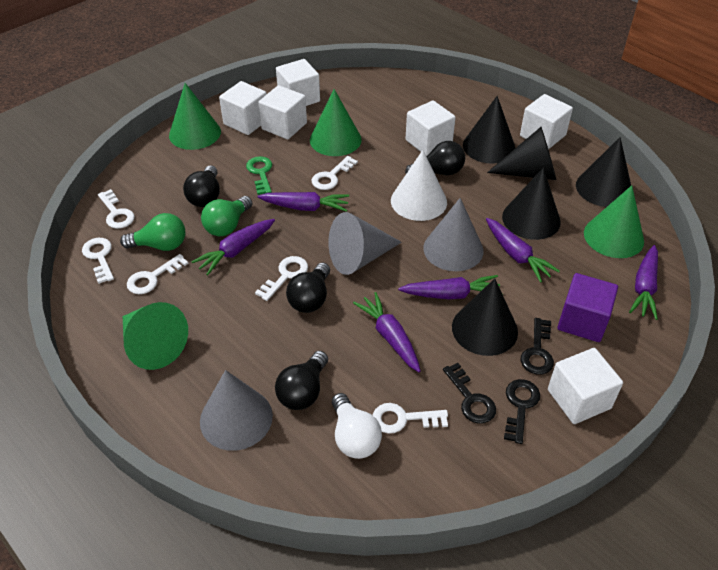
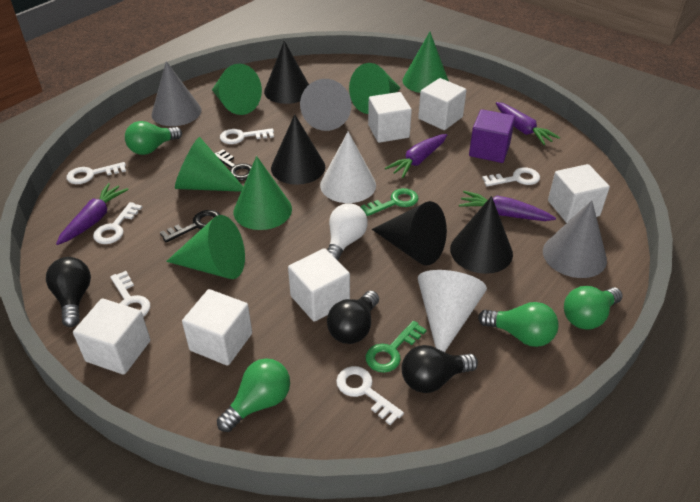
black cone: [452,279,518,356] [463,96,515,164] [487,127,556,180] [502,168,561,240] [576,137,631,207] = 5 -> [264,41,309,104] [271,114,325,185] [372,201,447,266] [450,196,513,274] = 4
black key: [443,363,496,424] [504,379,540,444] [521,318,554,375] = 3 -> [160,210,220,243] [214,149,252,181] = 2
black light bulb: [183,165,220,207] [275,351,328,410] [286,263,330,313] [405,141,465,175] = 4 -> [46,257,91,327] [327,291,379,344] [402,345,478,393] = 3
green cone: [123,302,188,370] [169,83,221,150] [310,89,362,156] [584,185,644,258] = 4 -> [166,215,245,279] [175,137,243,192] [212,64,262,115] [234,156,292,230] [349,63,400,114] [403,32,449,93] = 6
green key: [246,156,272,195] = 1 -> [361,188,418,216] [366,321,427,373] = 2
green light bulb: [120,213,185,251] [201,196,253,236] = 2 -> [125,121,182,155] [217,358,290,432] [478,302,559,347] [564,286,623,330] = 4
purple carrot: [191,219,275,275] [257,192,349,212] [353,292,421,372] [398,275,500,299] [486,218,560,283] [629,245,658,320] = 6 -> [56,183,129,245] [385,134,447,178] [459,191,556,221] [496,102,560,145] = 4
white cone: [391,150,447,221] = 1 -> [320,132,376,203] [418,270,487,352] = 2

